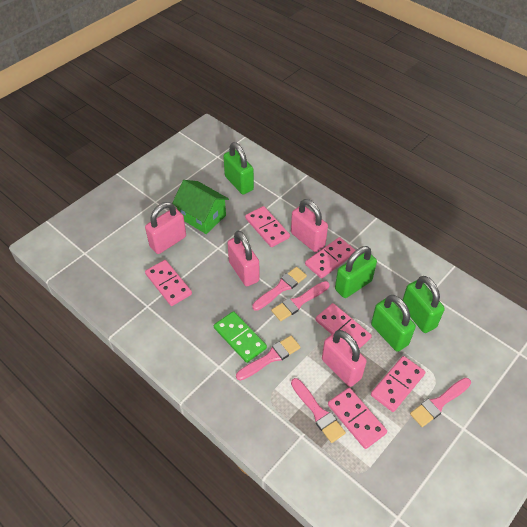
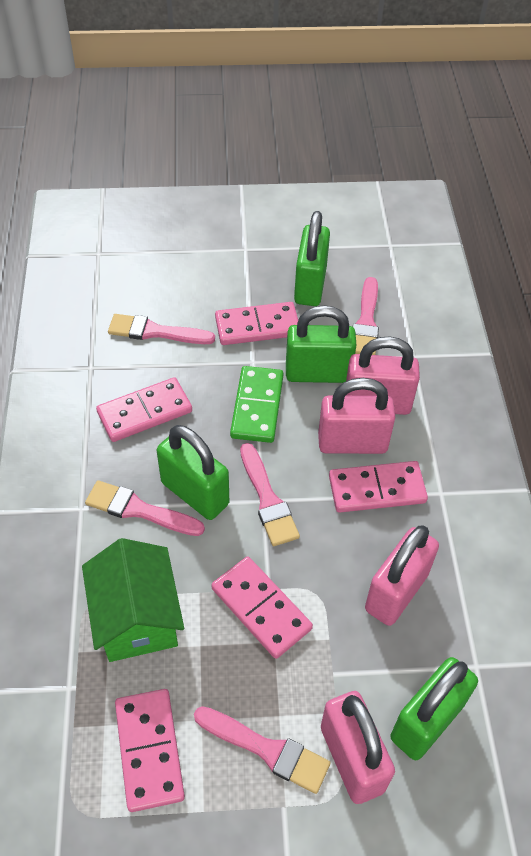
pink domino: [145,260,192,306] [245,206,290,247] [305,237,356,279] [315,303,372,349] [328,388,387,449] [371,356,426,412] = 6 -> [96,377,192,442] [115,689,185,812] [211,557,313,659] [215,302,298,345] [329,461,428,513] = 5

